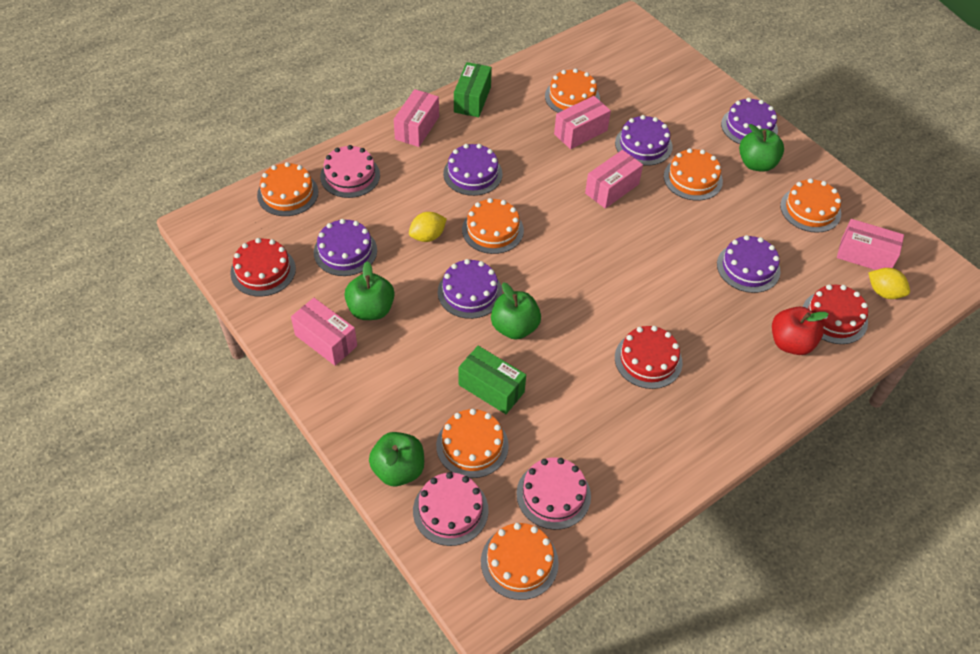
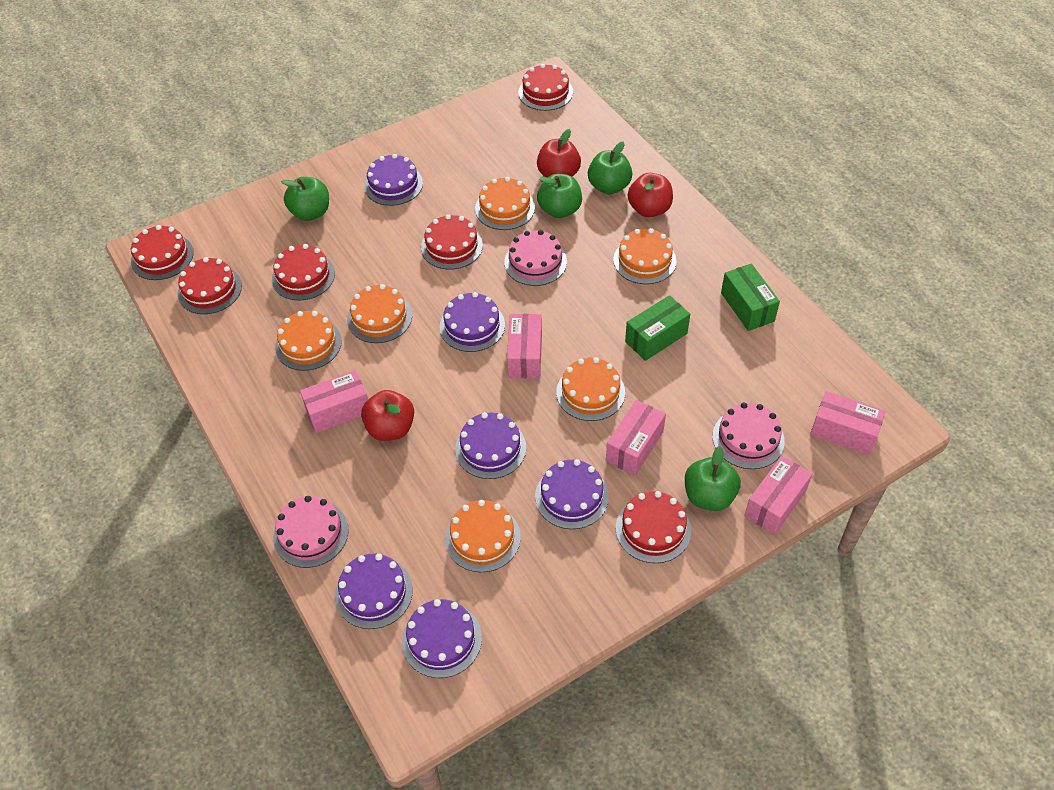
orange cake: [257,162,318,216] [436,409,509,478] [462,198,524,254] [481,523,559,600] [545,69,600,113] [664,148,723,201] [780,178,841,233] = 7 -> [275,311,342,371] [347,284,412,343] [445,500,521,572] [475,177,535,230] [556,357,625,421] [613,228,677,284] = 6
red apple: [772,307,828,355] = 1 -> [361,390,414,441] [537,129,581,178] [628,173,673,217] = 3
red cake: [230,238,296,297] [615,326,683,389] [803,285,868,344] = 3 -> [131,225,194,280] [178,257,242,314] [272,244,335,300] [421,214,483,270] [518,64,573,111] [616,491,691,563] = 6
yellow lemon: [409,212,447,242] [868,268,910,299] = 2 -> none = 0

